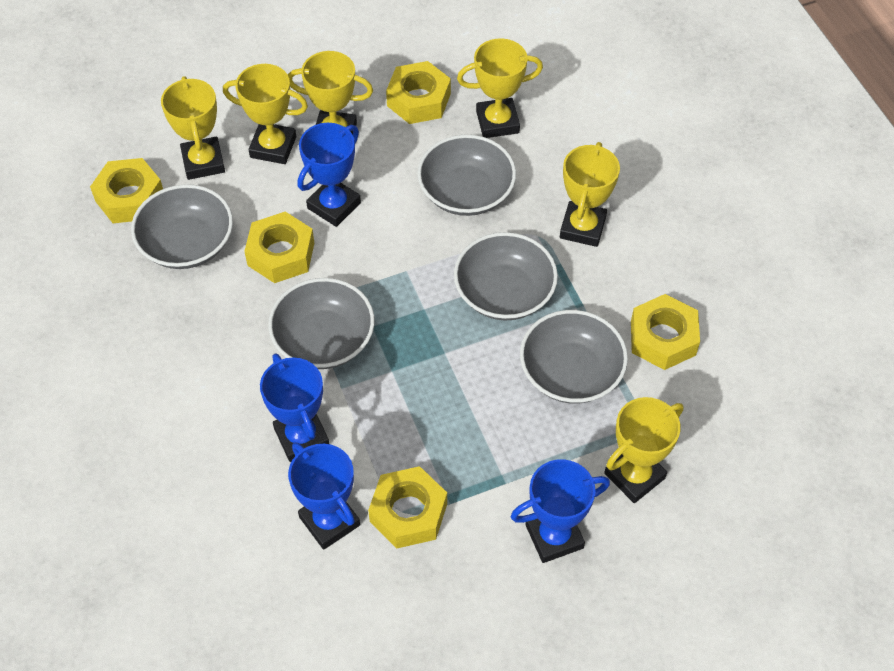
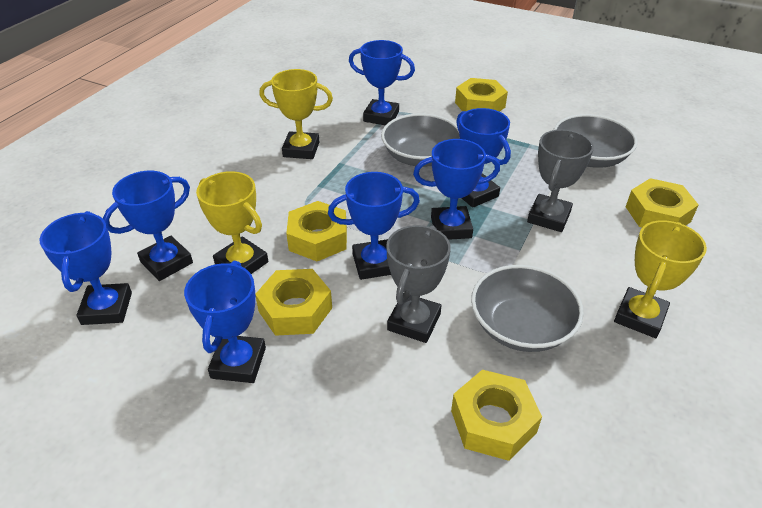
blue trophy: [260,353,329,462] [288,442,360,550] [297,123,361,227] [511,459,610,563] = 4 -> [39,211,132,325] [103,171,193,281] [184,261,266,383] [328,172,420,280] [349,40,415,125] [413,139,500,240] [456,108,511,208] = 7
grey bowl: [131,184,233,269] [268,278,374,369] [417,135,516,216] [454,232,558,320] [520,310,628,404] = 5 -> [381,113,460,167] [471,265,584,352] [554,114,637,168] = 3
grey trophy: none = 0 -> [386,225,451,343] [527,129,594,232] = 2
yellow trophy: [161,76,225,180] [223,64,308,164] [288,51,373,135] [457,38,543,138] [560,142,620,247] [604,397,683,503] = 6 -> [196,171,268,274] [259,69,333,159] [614,220,707,338] = 3

